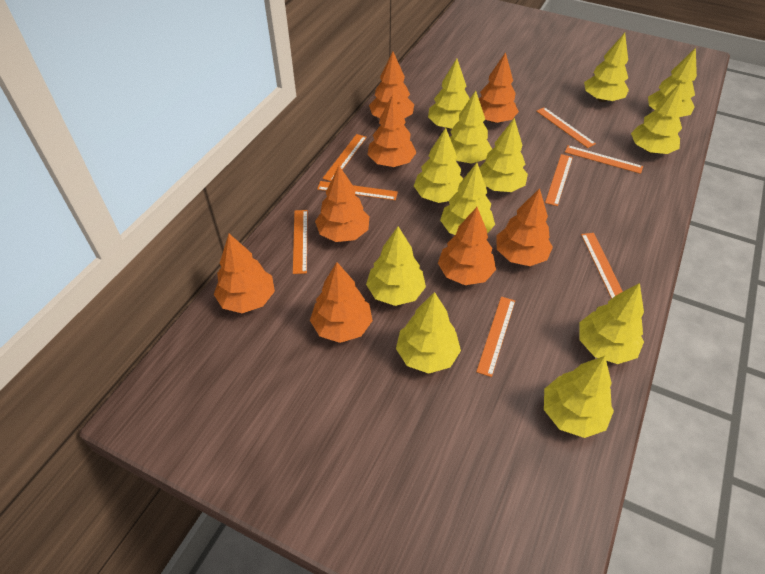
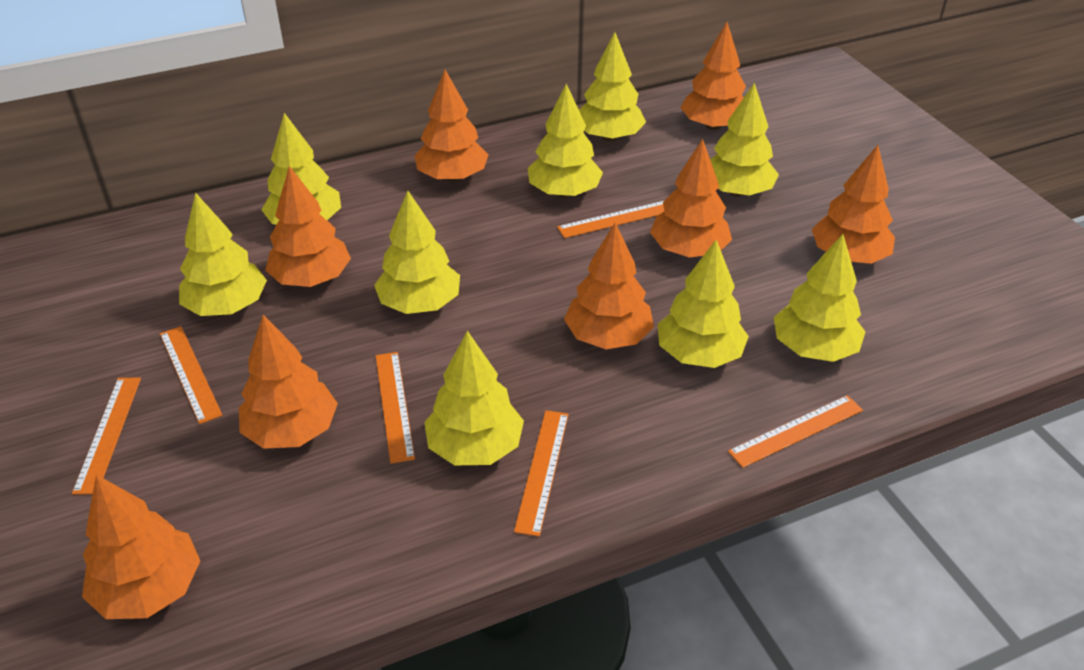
orange ruler: [293,210,308,274] [317,181,398,200] [322,134,367,181] [476,296,515,377] [537,107,596,148] [545,154,573,206] [565,145,643,174] [581,233,623,299] = 8 -> [72,378,141,495] [160,326,223,424] [376,352,415,464] [514,410,569,537] [557,201,664,238] [728,395,863,468] = 6
yellow tree: [366,226,426,306] [396,292,461,374] [414,128,463,203] [428,59,470,129] [440,163,495,235] [450,91,492,164] [479,118,528,192] [544,356,614,438] [579,283,644,364] [584,33,629,102] [631,83,682,154] [648,48,697,117] = 12 -> [179,192,267,316] [262,113,341,225] [374,190,460,314] [424,331,524,465] [528,84,603,197] [579,32,646,141] [658,240,749,368] [710,83,779,196] [774,234,866,362] = 9

